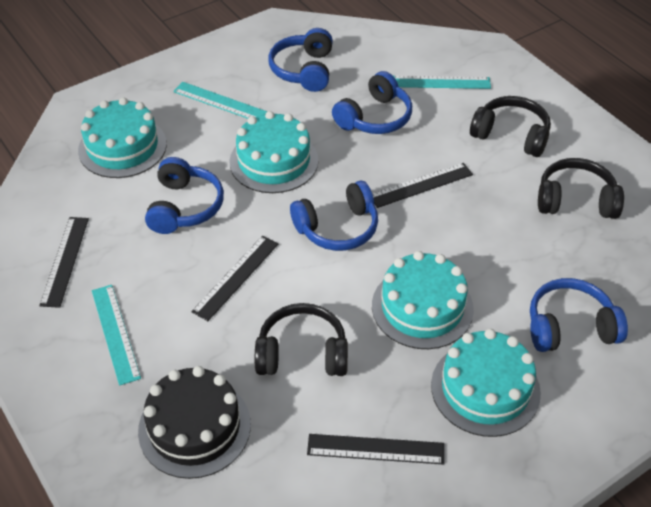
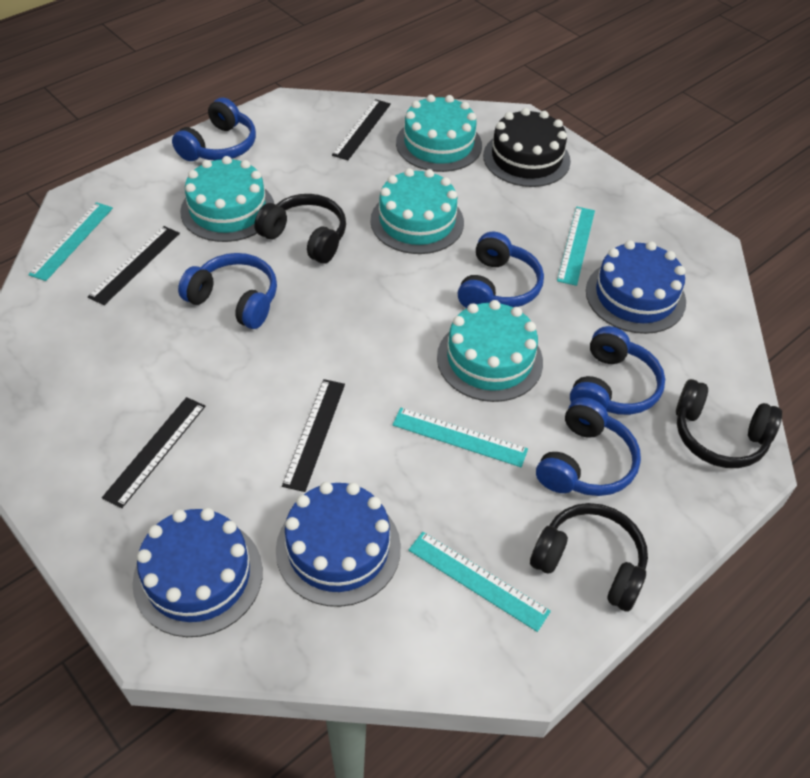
blue cake: none = 0 -> [132,508,263,637] [276,482,401,607] [586,240,686,334] = 3
turquoise ruler: [92,285,141,386] [173,82,267,119] [393,76,491,89] = 3 -> [28,202,113,281] [392,408,528,467] [409,532,551,632] [557,207,595,286] = 4

